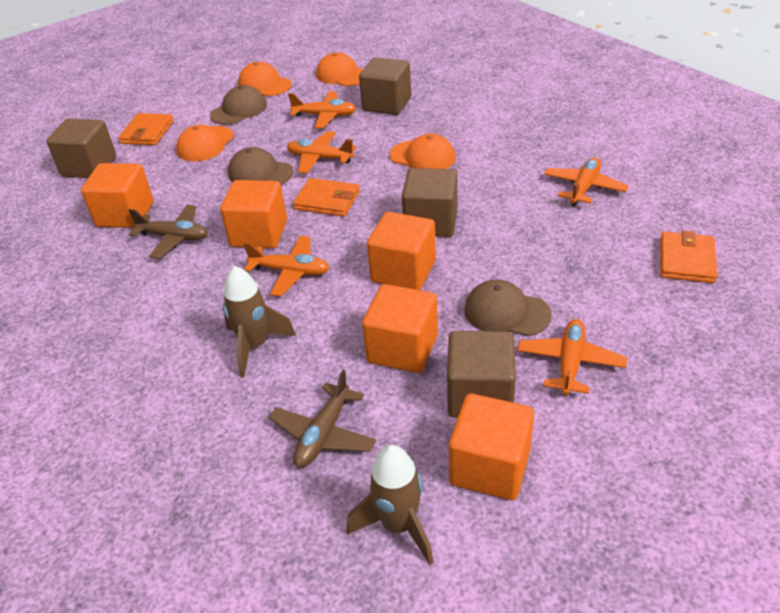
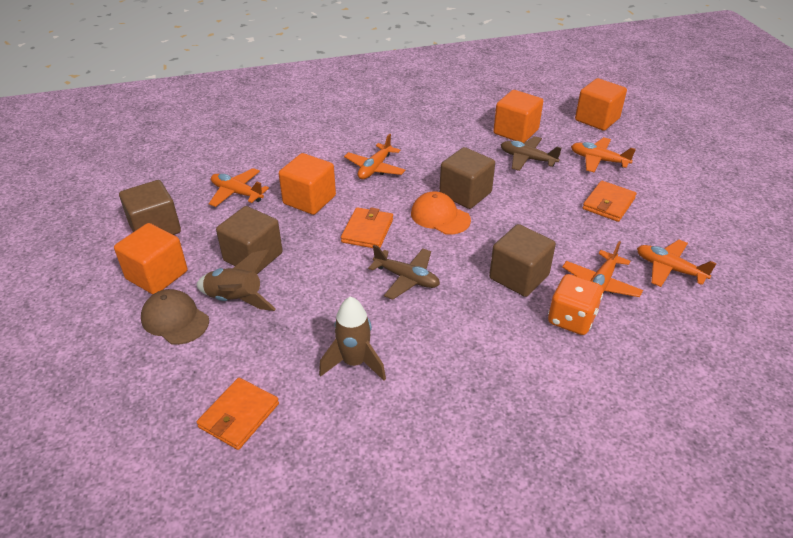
brown cap: [210,85,267,125] [228,147,294,185] [464,279,552,336] = 3 -> [141,289,209,345] = 1
orange cap: [176,125,234,161] [238,62,292,96] [316,52,363,87] [389,134,455,169] = 4 -> [411,192,471,235] = 1
orange cube: [81,163,153,228] [220,180,287,248] [362,284,438,373] [367,212,436,290] [449,394,534,500] = 5 -> [114,223,188,294] [279,153,336,215] [493,90,543,143] [575,78,627,131] = 4
orange dice: none = 0 -> [548,274,603,335] = 1

